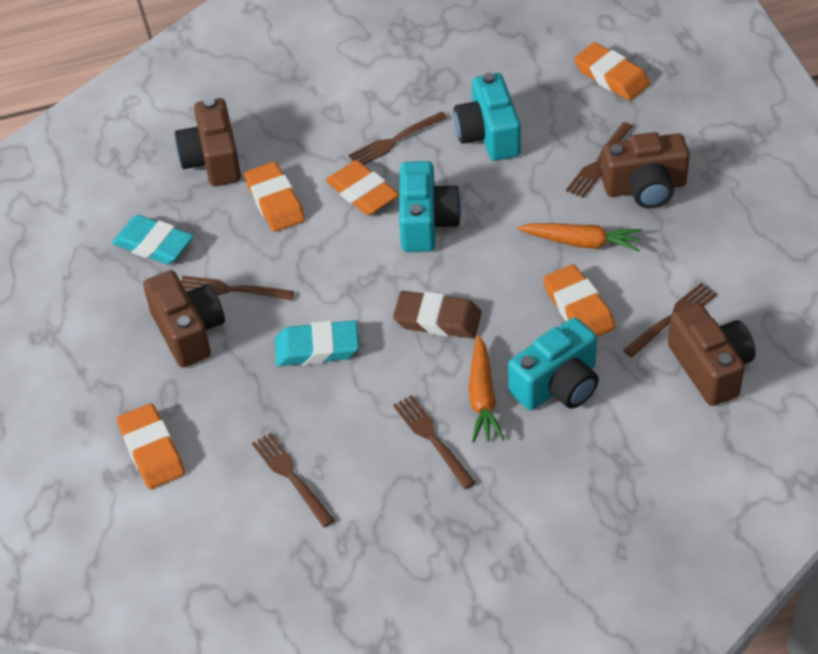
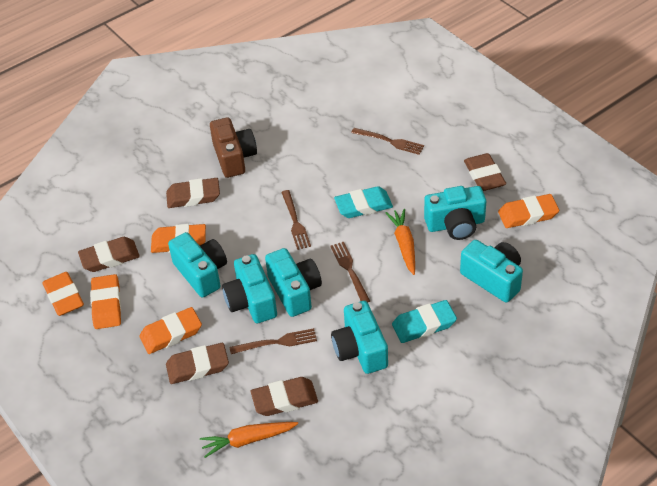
brown camera: [143,270,225,367] [175,98,241,186] [601,132,690,208] [668,304,756,406] = 4 -> [210,117,257,178] = 1
brown eraser: [393,291,482,339] = 1 -> [78,237,140,272] [166,178,220,208] [166,343,229,384] [251,377,318,416] [464,153,506,191] = 5
brown fork: [181,276,294,301] [252,433,335,527] [348,111,447,165] [393,395,476,489] [566,122,633,198] [623,282,717,357] = 6 -> [230,328,317,354] [281,190,311,250] [330,242,370,302] [351,128,424,155] = 4
turquoise camera: [399,161,461,252] [454,73,521,161] [508,317,599,410] = 3 -> [168,232,227,298] [222,254,277,323] [265,248,322,317] [331,301,388,374] [424,186,486,240] [460,240,523,303] = 6

